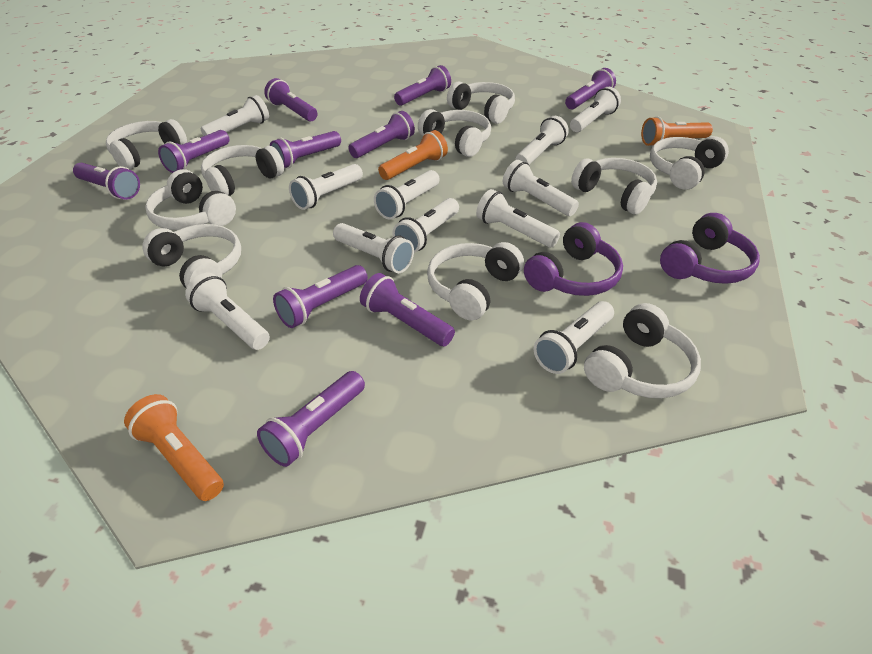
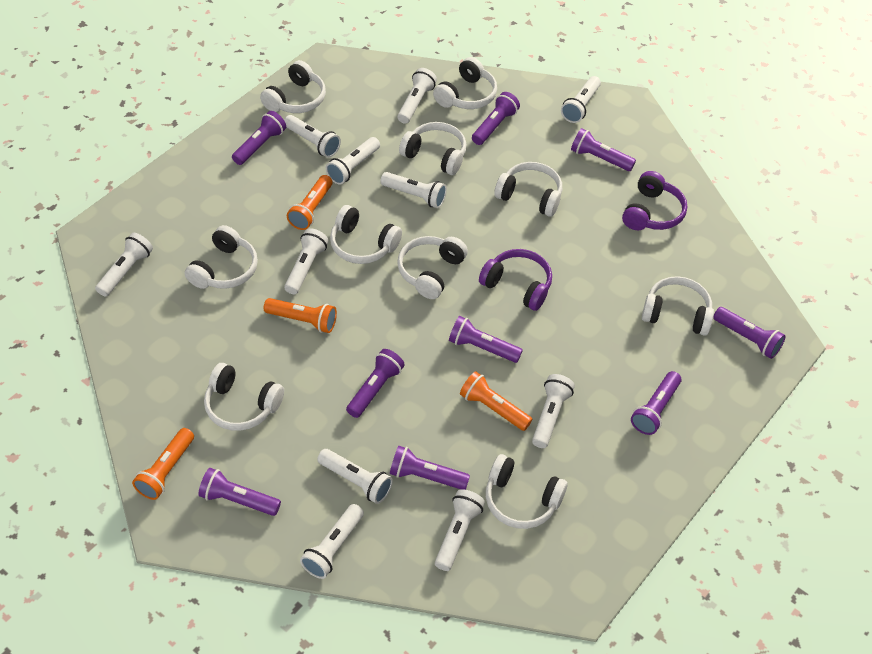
orange flashlight: [124,394,224,501] [378,130,448,180] [641,116,713,146] = 3 -> [132,428,194,500] [264,298,337,333] [287,175,333,230] [460,372,532,431] = 4
purple flashlight: [73,163,140,200] [158,130,229,173] [257,371,365,467] [264,78,318,121] [270,131,341,168] [273,265,368,328] [349,111,415,158] [360,273,455,346] [394,65,451,106] [565,68,616,109] = 10 -> [198,468,281,516] [232,111,286,165] [346,349,405,418] [390,446,470,490] [449,316,523,363] [472,92,520,145] [571,128,636,171] [631,371,682,435] [713,307,786,359] = 9

